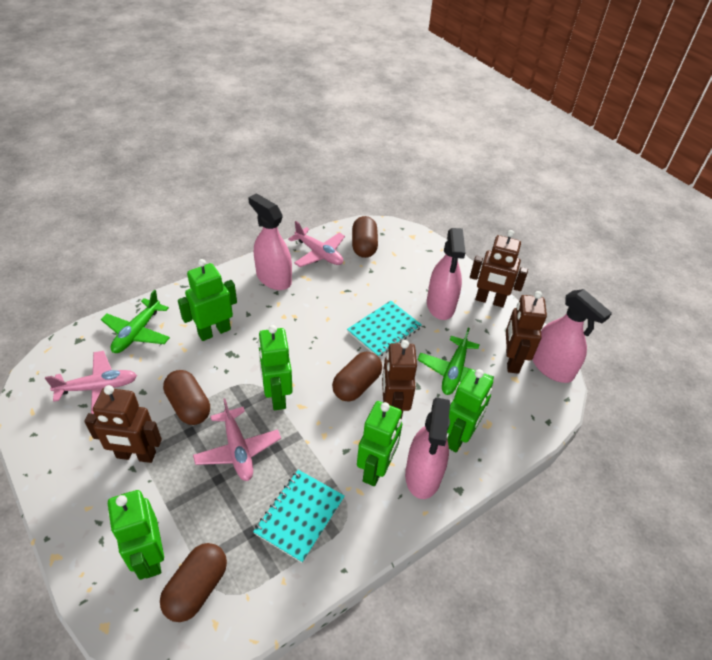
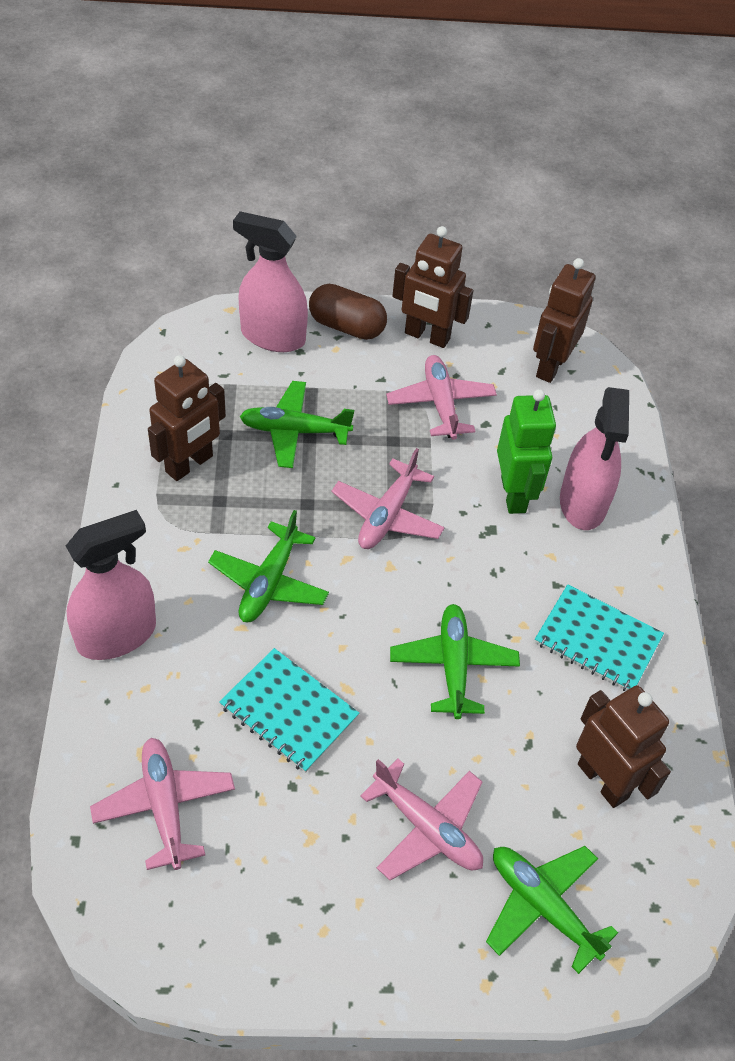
brown capsule: [160,543,227,622] [163,370,210,425] [332,352,382,401] [352,216,378,258] = 4 -> [309,284,387,340] = 1
green plane: [101,290,170,353] [417,328,494,395] = 2 -> [208,510,329,622] [239,381,354,468] [390,604,520,719] [486,846,618,974] = 4
green robot: [108,490,164,580] [178,259,237,341] [258,325,293,410] [357,401,402,486] [447,369,493,452] = 5 -> [497,389,556,514] = 1
pink plane: [45,351,137,414] [193,398,281,481] [288,221,345,267] = 3 -> [90,738,235,870] [331,448,445,549] [360,759,483,880] [386,355,497,440] = 4
pink spray bottle: [248,193,292,290] [405,398,450,499] [427,228,465,320] [532,289,612,383] = 4 -> [66,510,156,660] [233,211,308,352] [560,387,629,530] = 3

